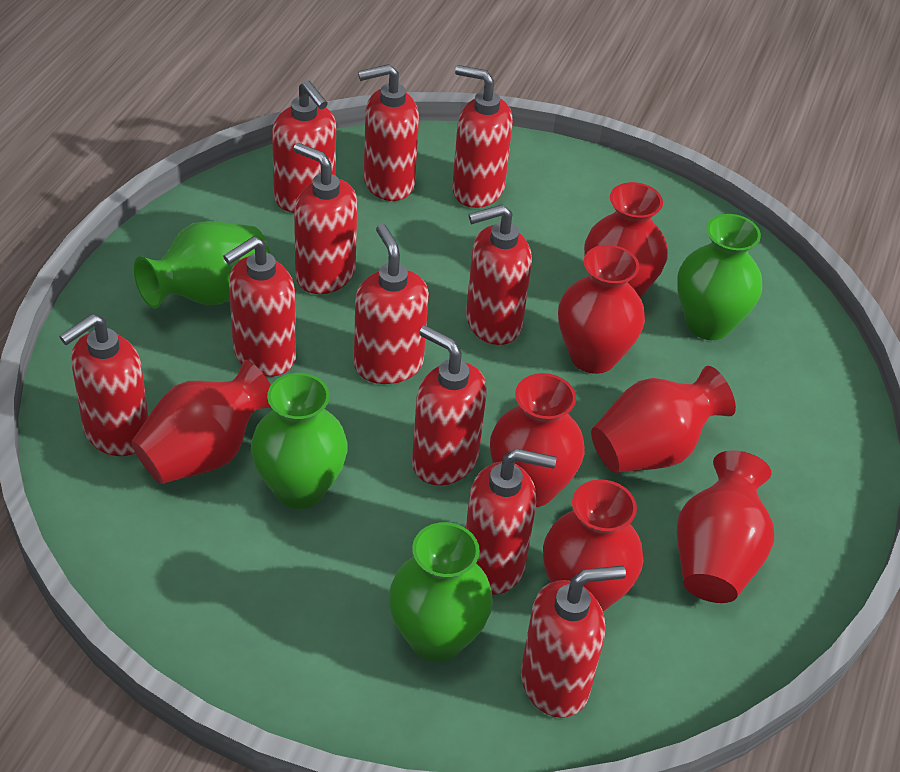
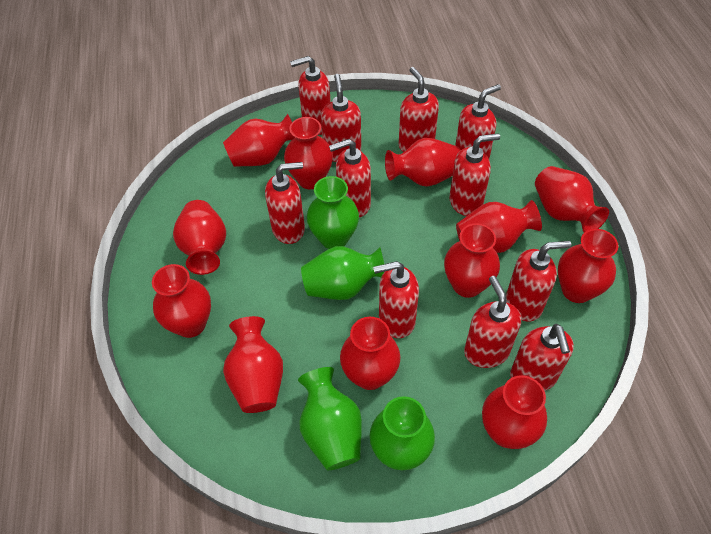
red vase: [131,360,271,484] [490,373,585,507] [543,479,643,611] [558,245,645,374] [584,182,668,298] [591,366,736,473] [677,450,774,603] = 7 -> [152,264,211,338] [173,200,226,275] [223,114,295,167] [223,316,283,413] [284,117,333,189] [340,317,401,390] [385,138,461,187] [444,223,500,298] [456,200,542,253] [482,375,547,449] [535,166,609,233] [558,229,618,303] = 12

